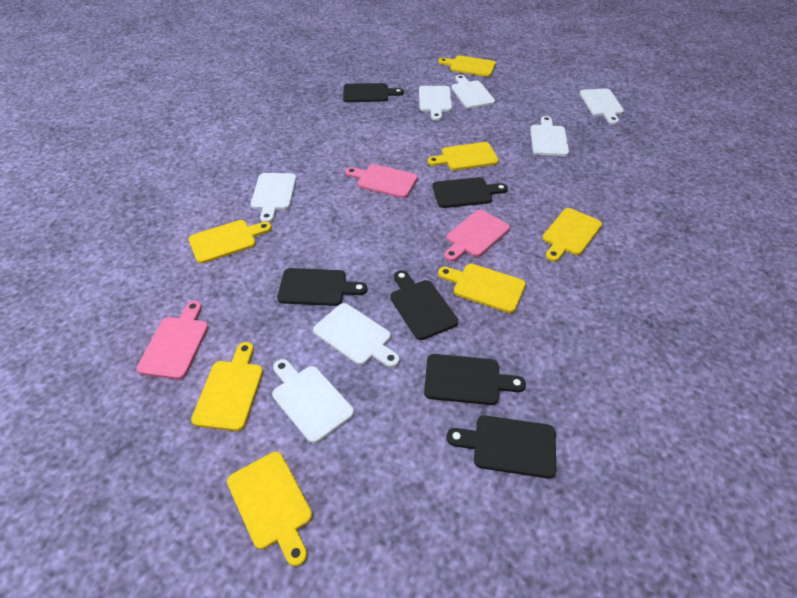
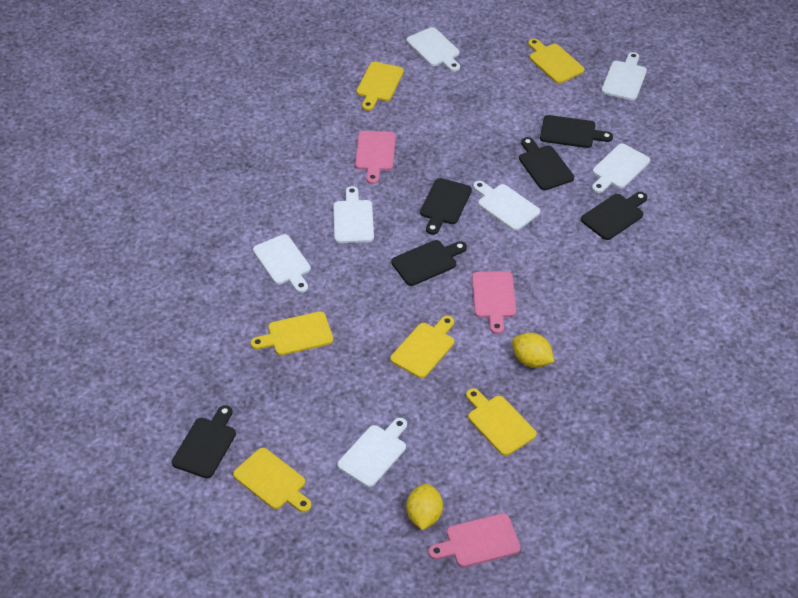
yellow cutting board: [188,220,272,264] [191,342,263,431] [227,452,312,567] [427,142,499,170] [438,55,496,77] [438,264,526,313] [542,208,602,262] = 7 -> [233,448,312,512] [251,311,333,356] [356,62,404,111] [390,316,454,378] [466,388,537,456] [528,38,585,84] = 6
yellow lemon: none = 0 -> [406,484,443,530] [512,333,554,368] = 2

